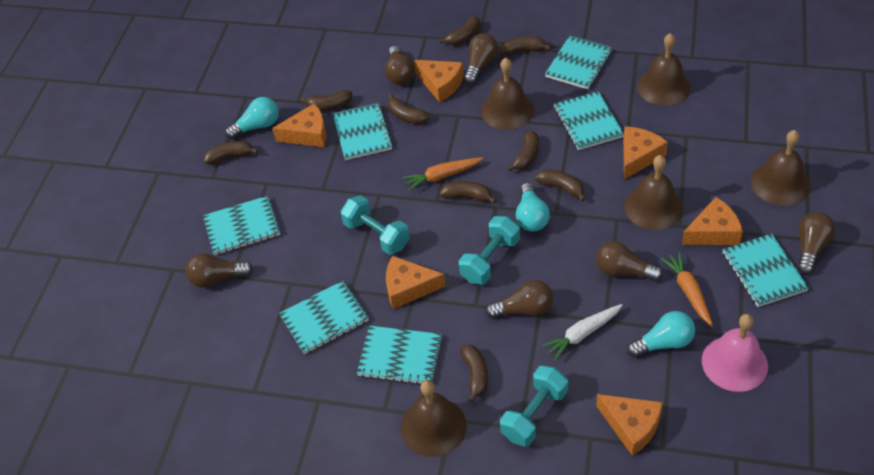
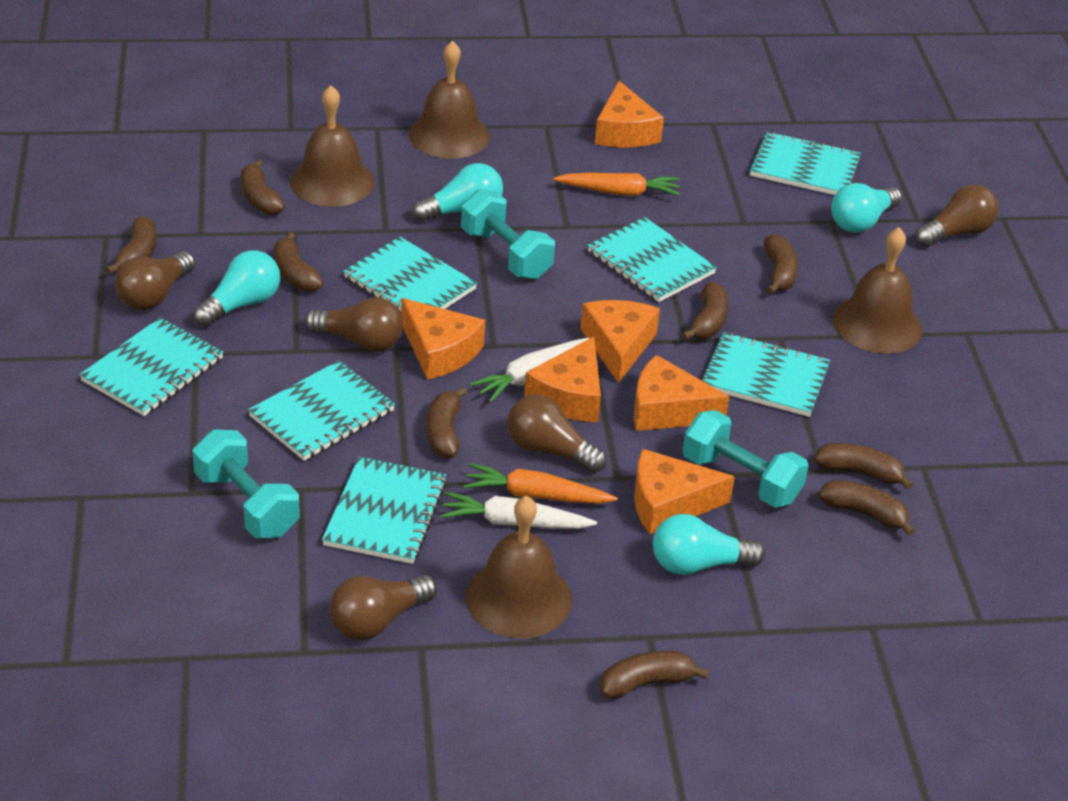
brown bell: [401,380,467,457] [481,58,534,130] [624,155,683,230] [637,33,691,106] [751,130,810,206] = 5 -> [290,85,375,207] [409,41,490,159] [466,496,572,638] [832,227,922,354] = 4
brown light bulb: [185,253,254,288] [385,46,415,85] [464,33,498,84] [485,280,553,318] [596,241,663,281] [797,212,836,274] = 6 -> [115,251,195,310] [304,297,403,352] [329,575,437,640] [507,394,607,473] [915,184,999,247] = 5
pink bell: [702,314,768,392] = 1 -> none = 0
turquoise light bulb: [225,97,279,139] [516,183,550,232] [627,311,695,358] = 3 -> [193,250,280,327] [412,163,503,222] [653,514,765,575] [831,183,902,233] = 4
white carrot: [541,304,623,361] = 1 -> [440,492,597,529] [470,338,590,403] = 2

